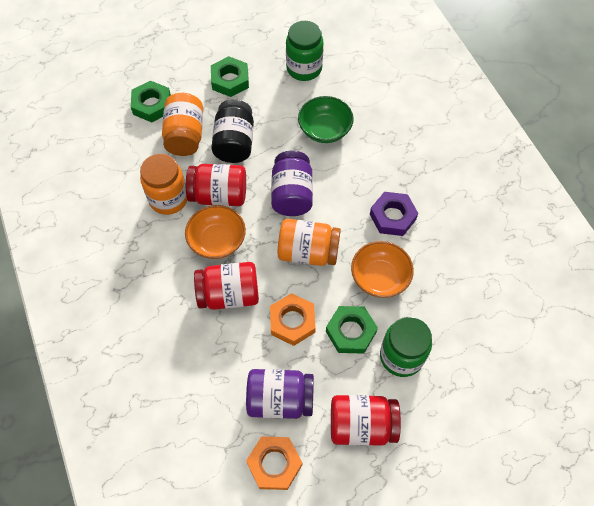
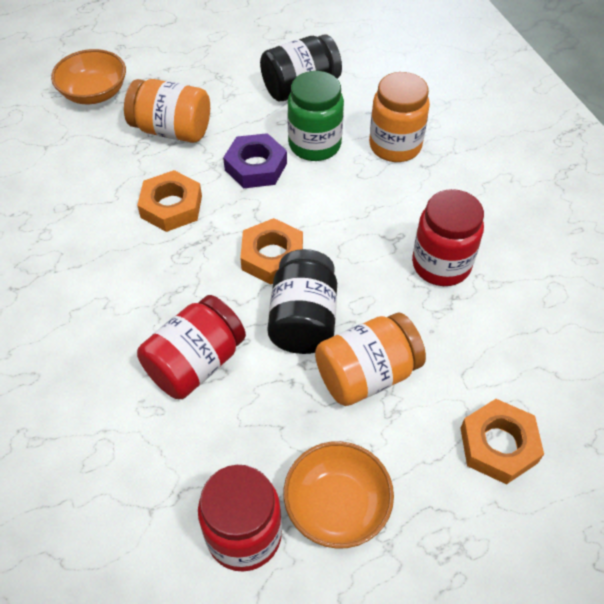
black jar: [211,99,254,163] = 1 -> [260,34,342,101] [267,249,337,354] = 2
green bowl: [298,96,354,143] = 1 -> none = 0
green jar: [286,21,324,81] [380,317,432,377] = 2 -> [287,71,344,161] = 1
green nut: [131,81,171,122] [211,56,249,97] [326,306,378,354] = 3 -> none = 0
orange nut: [246,436,302,490] [270,293,316,346] = 2 -> [137,170,202,232] [240,218,303,285] [460,399,544,484] = 3
purple jar: [246,369,314,419] [271,151,313,216] = 2 -> none = 0

